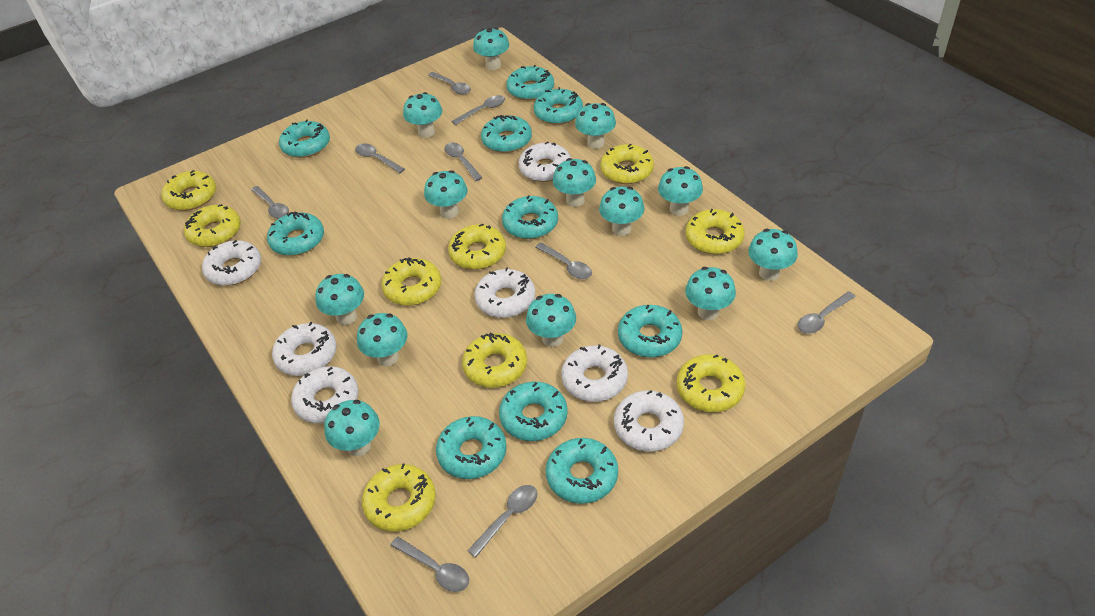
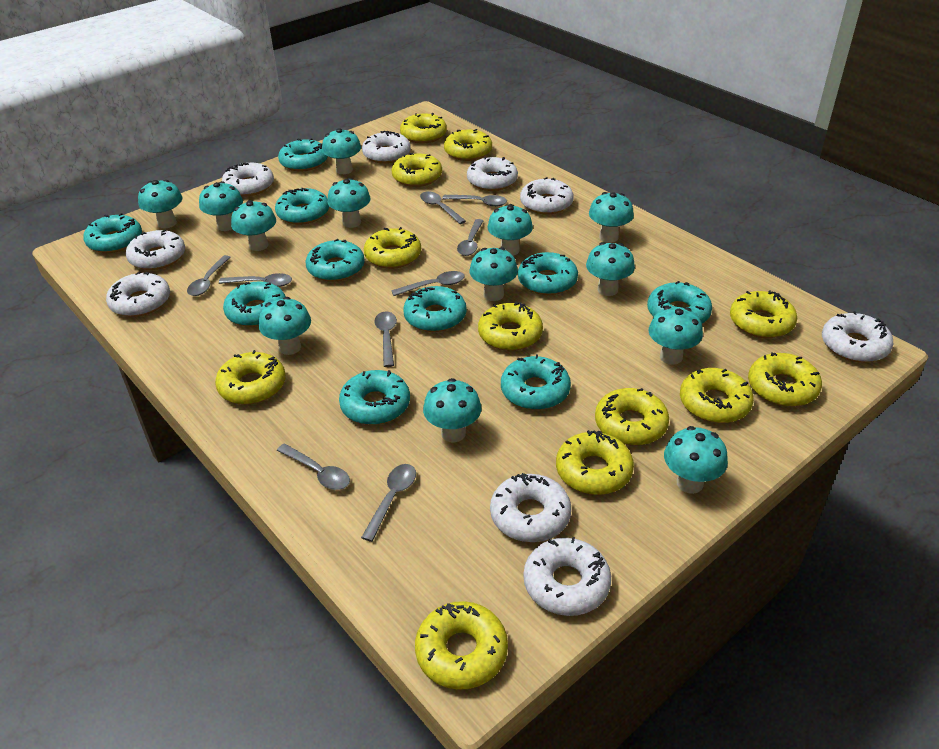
white donut: [202,240,261,286] [272,322,336,376] [291,366,358,423] [474,267,535,318] [519,142,571,182] [561,344,628,402] [614,390,684,452] = 7 -> [106,272,170,317] [126,230,185,270] [222,163,274,197] [362,131,411,164] [467,157,518,191] [490,473,571,542] [520,177,574,215] [524,537,611,616] [822,311,893,363] = 9
yellow donut: [162,170,216,211] [184,204,241,247] [362,463,436,532] [381,257,441,306] [448,224,506,270] [462,333,527,388] [600,144,654,184] [677,354,745,412] [685,209,745,254] = 9 -> [215,350,286,405] [364,227,421,269] [392,153,442,187] [400,113,447,144] [415,601,508,690] [444,129,492,161] [478,302,543,351] [556,430,634,495] [595,388,669,446] [680,368,754,423] [730,290,797,338] [748,352,822,407] = 12

